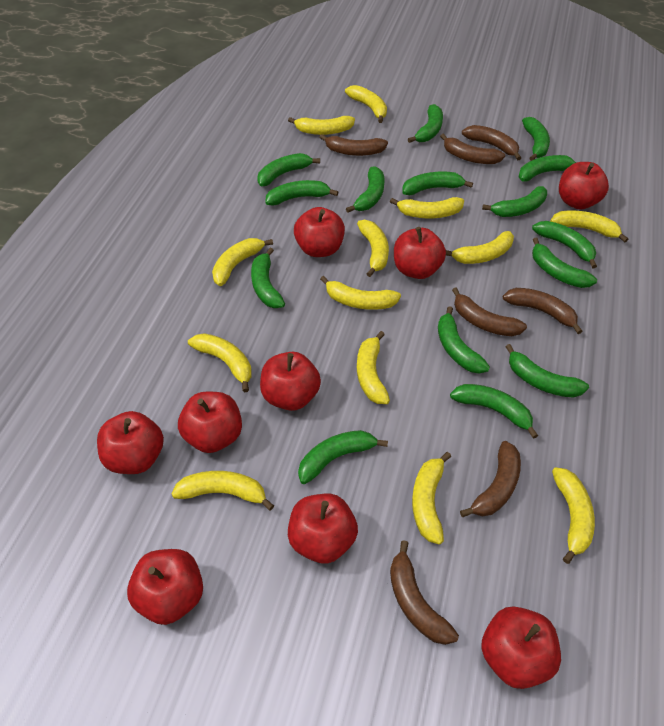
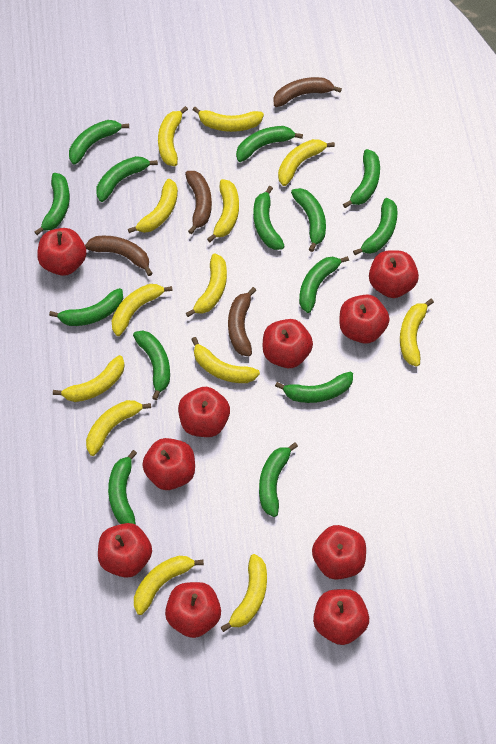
brown banana: [319,134,388,156] [390,540,459,645] [440,133,505,164] [452,288,527,336] [460,441,521,517] [462,125,521,160] [503,288,583,334] = 7 -> [85,236,153,276] [185,171,212,234] [228,287,256,356] [274,77,342,107] = 4
green banana: [251,248,285,308] [257,153,320,186] [265,180,338,206] [298,430,388,484] [346,167,385,213] [402,171,473,195] [408,104,443,143] [438,306,490,374] [450,384,538,439] [482,186,547,217] [505,344,589,398] [518,155,577,182] [522,117,550,161] [532,221,597,268] [532,238,597,288] = 15 -> [34,173,70,235] [49,288,123,326] [69,120,129,165] [96,156,158,202] [108,450,137,525] [133,330,170,400] [236,126,303,162] [253,186,285,250] [259,442,298,517] [275,372,353,403] [291,188,326,252] [299,256,349,313] [343,149,380,208] [353,198,398,255] = 14
red apple: [97,411,164,474] [127,549,203,625] [178,392,242,453] [260,352,321,411] [288,494,358,564] [294,207,345,257] [394,227,446,279] [481,606,561,689] [559,162,609,210] = 9 -> [37,228,87,276] [98,523,152,578] [142,438,195,490] [165,582,221,638] [178,387,230,437] [263,319,313,368] [312,525,366,580] [313,589,369,645] [340,295,390,344] [369,250,419,298] = 10

